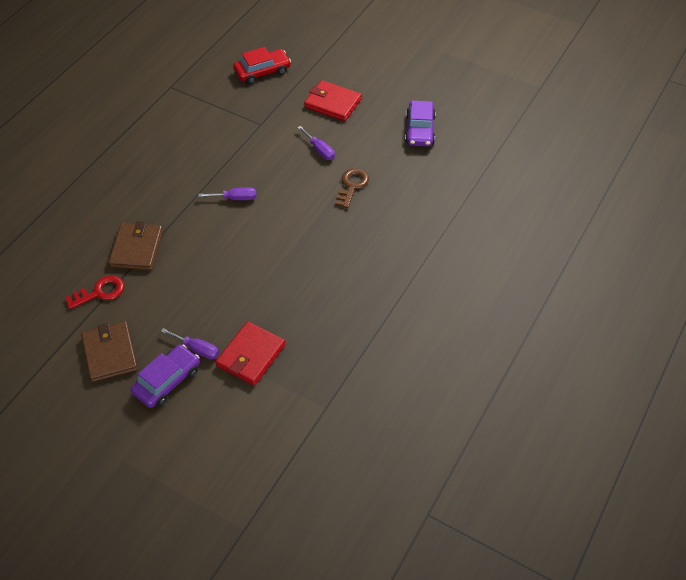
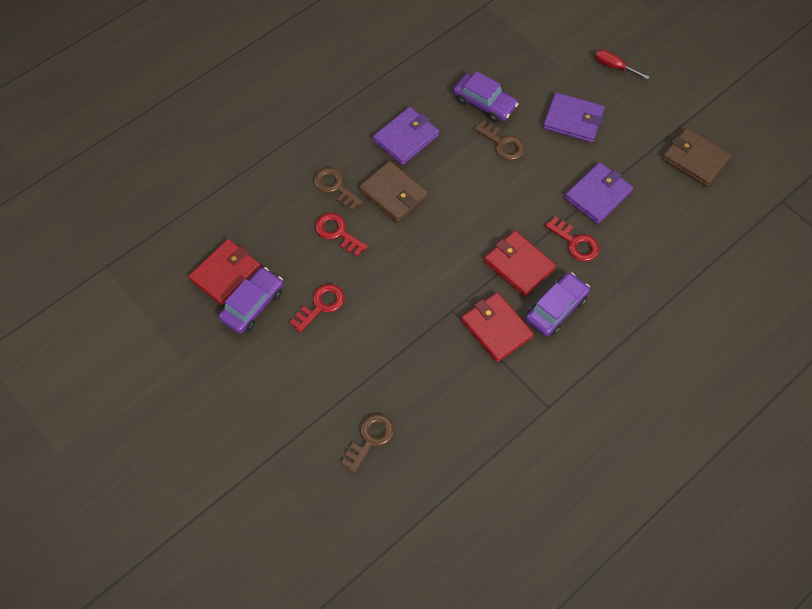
brown key: [335,168,369,208] = 1 -> [314,167,363,211] [341,414,394,473] [474,120,525,160] = 3
purple car: [130,345,200,408] [405,100,436,146] = 2 -> [219,267,283,334] [453,71,518,122] [525,273,590,336] = 3
purple screwdriver: [161,328,219,359] [198,187,256,200] [297,126,335,160] = 3 -> none = 0
purple wallet: none = 0 -> [373,107,439,165] [543,92,605,143] [564,162,633,224] = 3
red car: [233,47,291,84] = 1 -> none = 0
red key: [65,275,124,309] = 1 -> [290,284,344,333] [315,213,368,257] [545,216,599,262] = 3
red screwdriver: none = 0 -> [595,49,649,80] = 1
red wallet: [216,321,285,386] [304,80,362,121] = 2 -> [189,239,261,306] [461,292,534,362] [484,231,556,296] = 3

